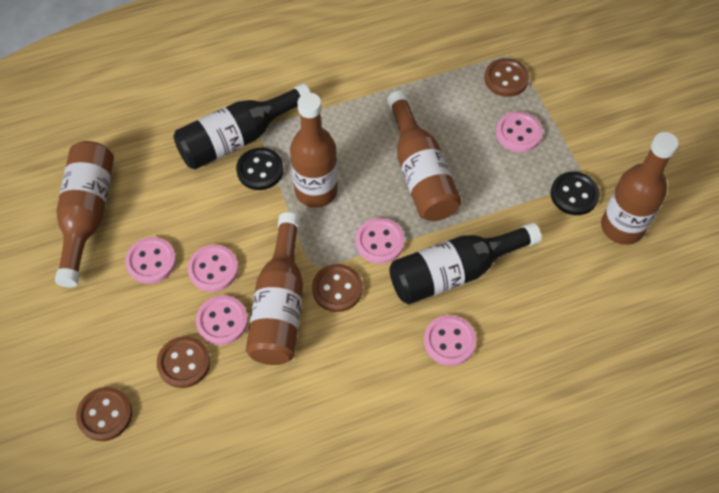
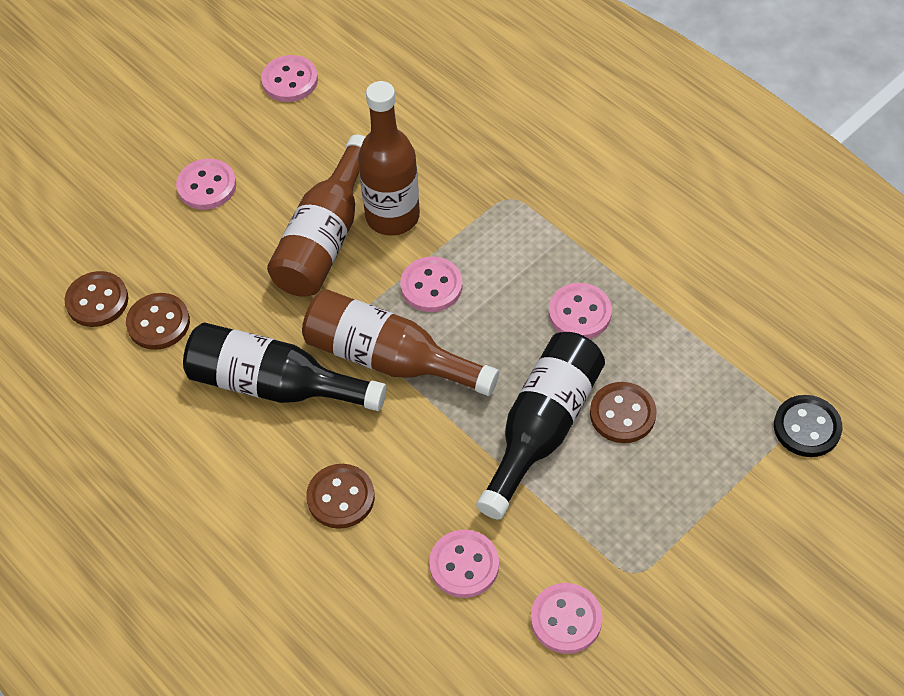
black button: [236,148,284,190] [551,172,600,215] = 2 -> [774,395,842,457] = 1
brown bottle: [55,141,114,287] [246,212,303,365] [290,93,338,208] [387,91,461,221] [601,132,679,245] = 5 -> [267,134,365,297] [302,289,499,396] [358,81,420,235] = 3

